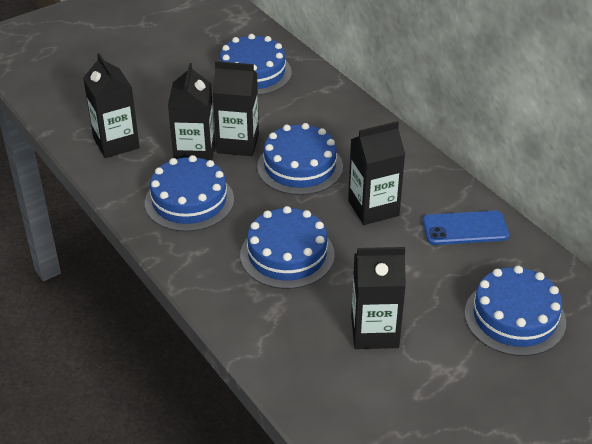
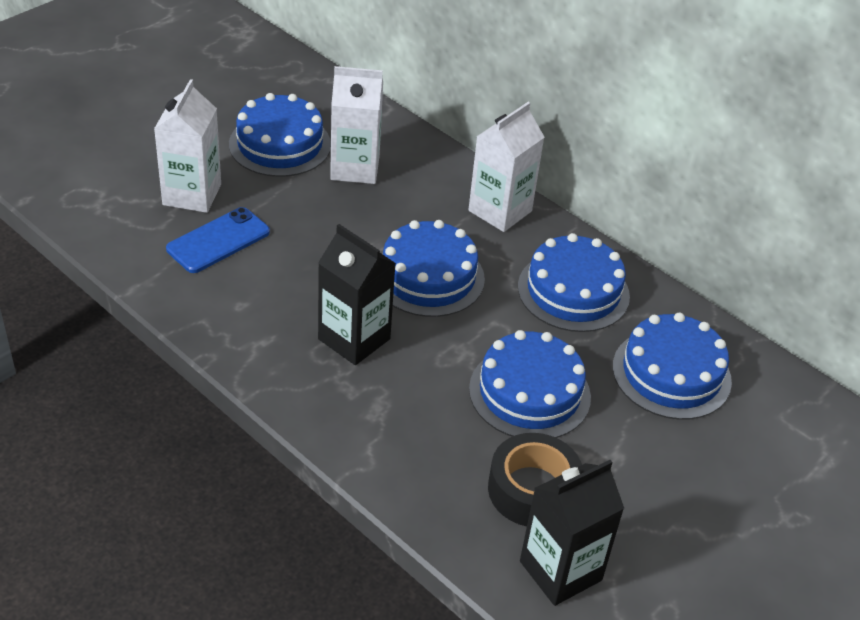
black carton: [83,53,140,158] [168,63,215,160] [213,61,259,156] [348,121,405,225] [351,247,406,349] = 5 -> [318,224,396,365] [520,460,624,606] = 2
black tape: none = 0 -> [488,433,582,526] = 1
white carton: none = 0 -> [154,79,221,213] [330,66,383,184] [468,102,544,232] = 3

